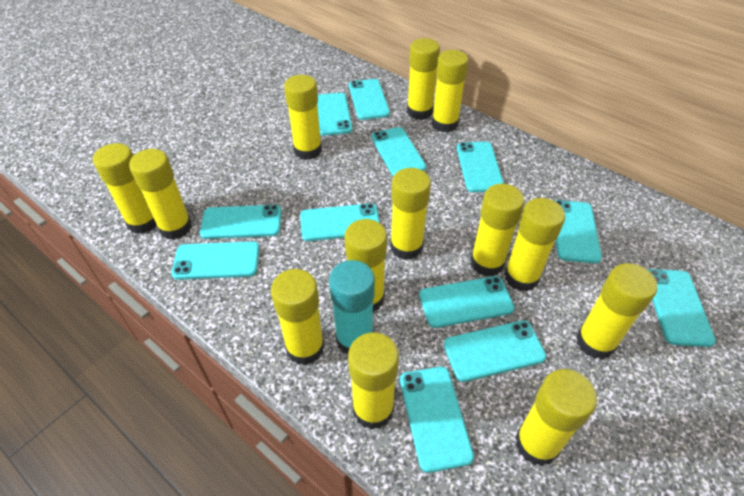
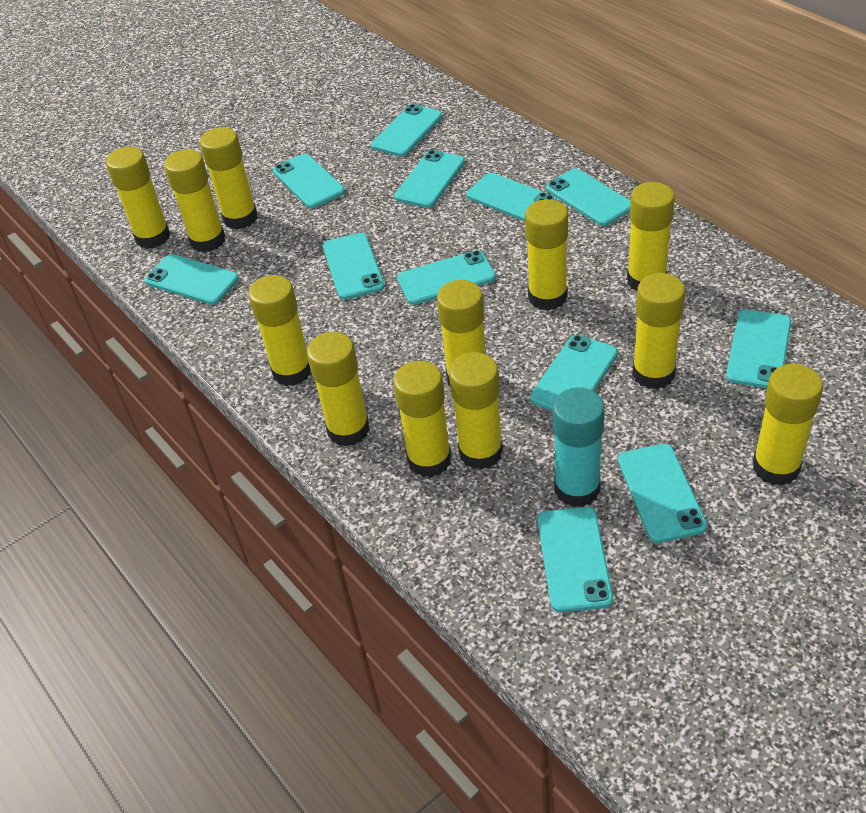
yellow glue stick: [93,143,156,234] [129,149,192,240] [271,269,325,365] [284,75,322,160] [344,219,387,313] [348,332,399,430] [390,168,431,260] [407,38,440,120] [432,50,469,132] [470,184,525,276] [504,198,565,292] [515,369,597,466] [576,263,657,359] = 13 -> [106,147,171,249] [164,149,225,253] [200,127,257,230] [248,275,311,386] [307,332,370,446] [393,361,452,477] [437,280,486,386] [449,352,503,470] [525,199,568,311] [627,182,675,291] [632,273,685,390] [753,364,823,486] = 12

